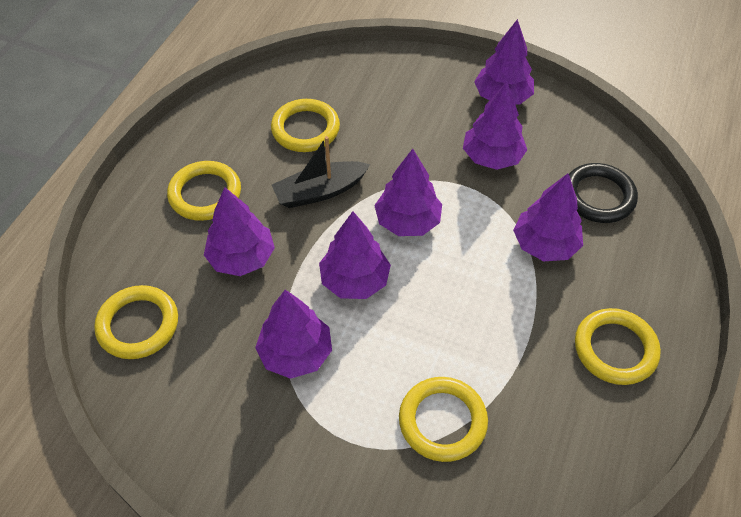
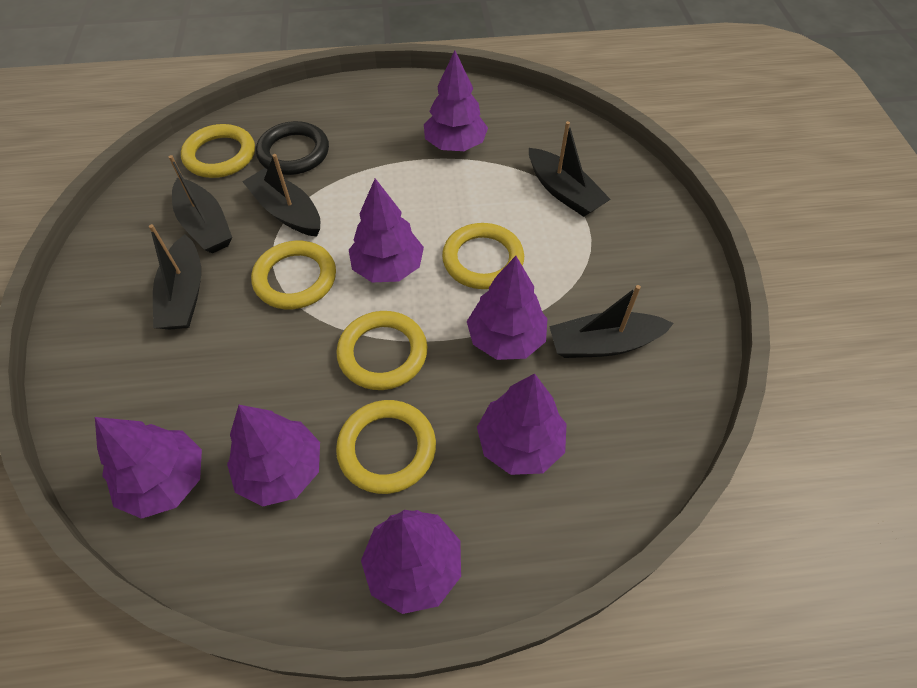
black boat: [272,136,370,208] = 1 -> [149,224,201,330] [169,155,232,253] [242,154,320,237] [529,121,611,217] [549,285,674,358] = 5

